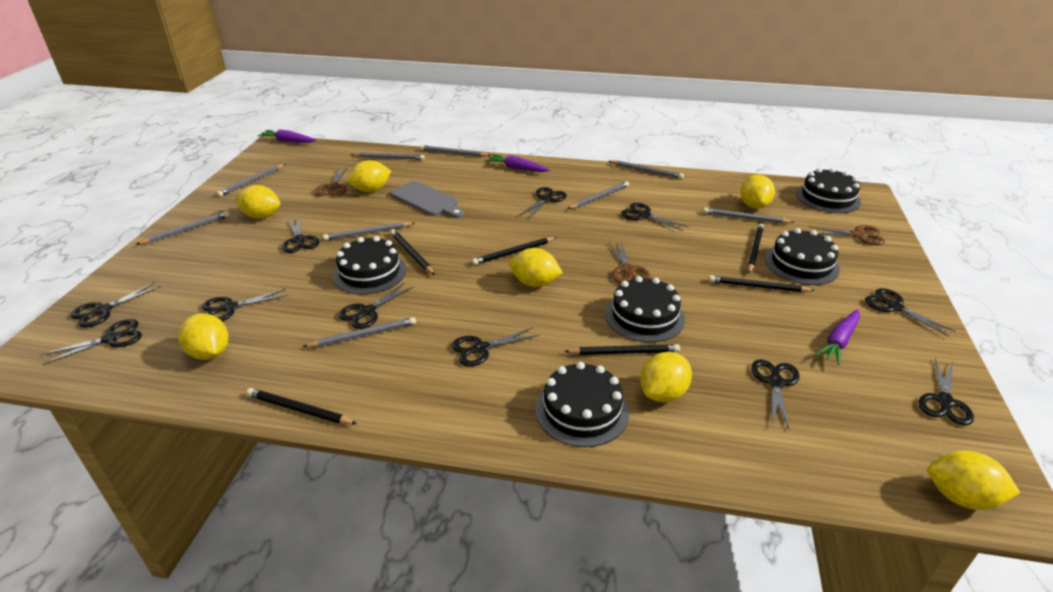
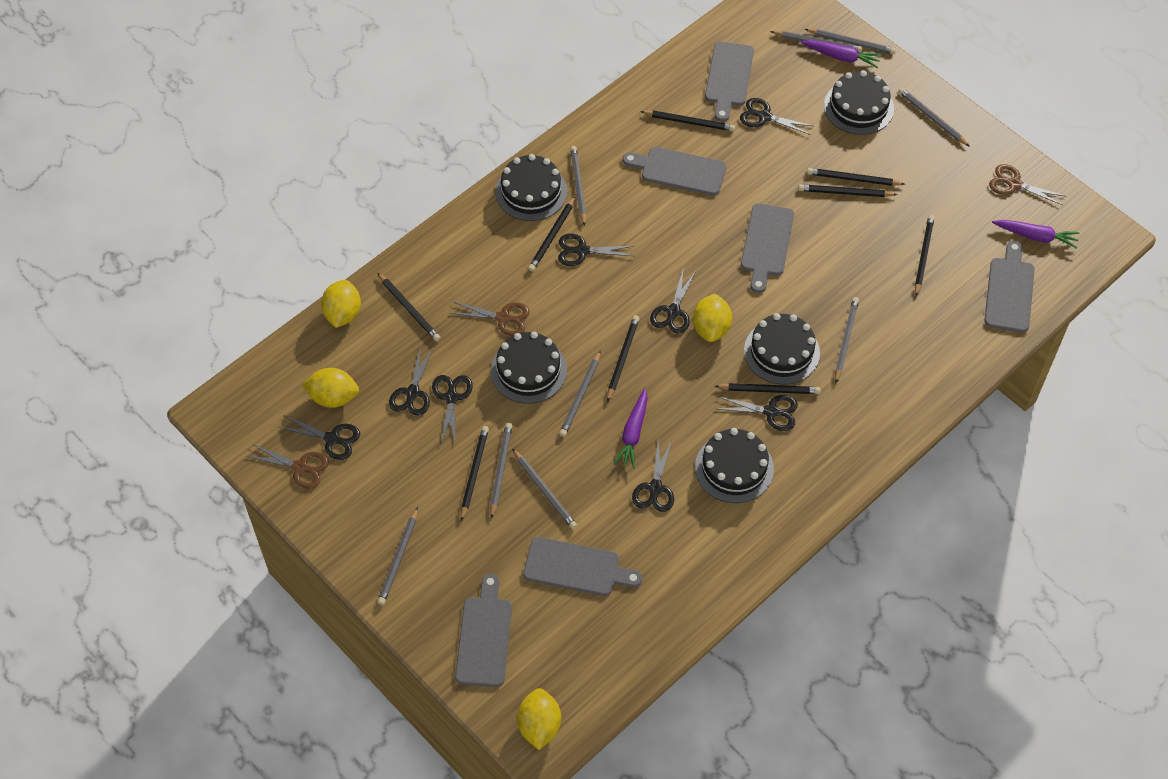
black pencil: [246,388,357,424] [390,229,435,275] [472,237,557,265] [564,344,680,355] [709,275,815,292] [747,224,764,274] = 6 -> [378,273,441,341] [461,426,489,521] [528,197,575,272] [607,315,640,402] [640,110,735,131] [715,383,821,394] [798,184,898,197] [807,168,904,186] [915,215,935,296] = 9
black scissors: [41,319,142,364] [71,282,161,328] [202,289,288,321] [282,217,319,253] [338,282,414,329] [451,327,539,366] [519,187,567,220] [621,203,689,231] [751,359,800,431] [865,288,955,337] [918,358,974,426] = 11 -> [278,416,360,460] [389,347,434,416] [432,375,473,445] [558,234,634,266] [632,440,674,512] [650,270,696,334] [717,395,798,431] [740,98,813,135] = 8
grey cutting board: [390,181,464,218] = 1 -> [455,574,512,687] [523,537,642,596] [623,147,726,196] [705,42,754,122] [741,203,794,293] [984,241,1035,333] = 6
yellow lemon: [178,313,228,360] [235,185,280,219] [348,160,391,192] [509,248,563,287] [640,352,692,402] [740,175,775,209] [928,450,1020,510] = 7 -> [302,368,359,408] [321,280,361,328] [517,688,561,750] [693,294,732,342] = 4

